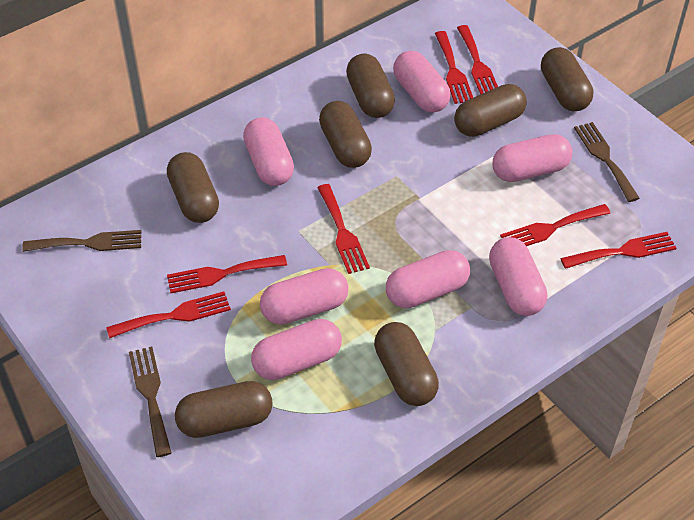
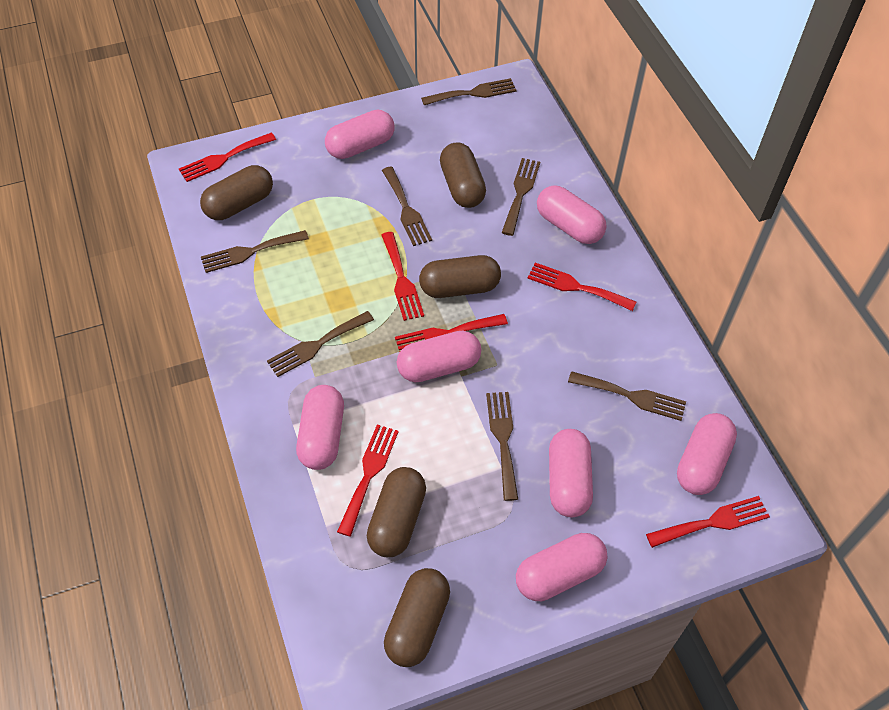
brown capsule: [167,152,219,223] [175,381,273,438] [319,101,372,168] [346,53,395,118] [374,322,439,406] [454,84,527,137] [541,47,593,111] = 7 -> [200,165,273,220] [367,467,426,557] [384,568,450,667] [419,255,501,298] [440,142,486,208] = 5
brown fork: [22,230,141,252] [129,346,172,457] [574,122,640,202] = 3 -> [201,230,309,273] [267,311,374,377] [382,167,432,246] [421,78,517,105] [486,392,518,501] [502,158,540,236] [568,371,686,421] = 7
red fork: [106,292,231,338] [167,255,287,293] [317,184,370,274] [435,31,473,104] [457,25,498,95] [500,204,611,246] [561,232,676,269] = 7 -> [179,132,276,182] [337,425,399,537] [381,232,424,321] [395,314,508,350] [528,263,636,311] [646,496,770,548] = 6

